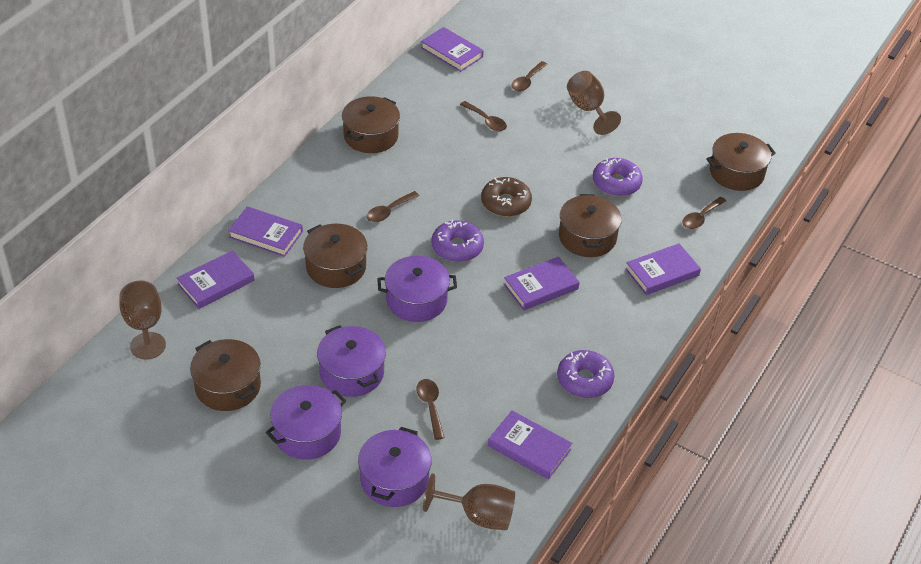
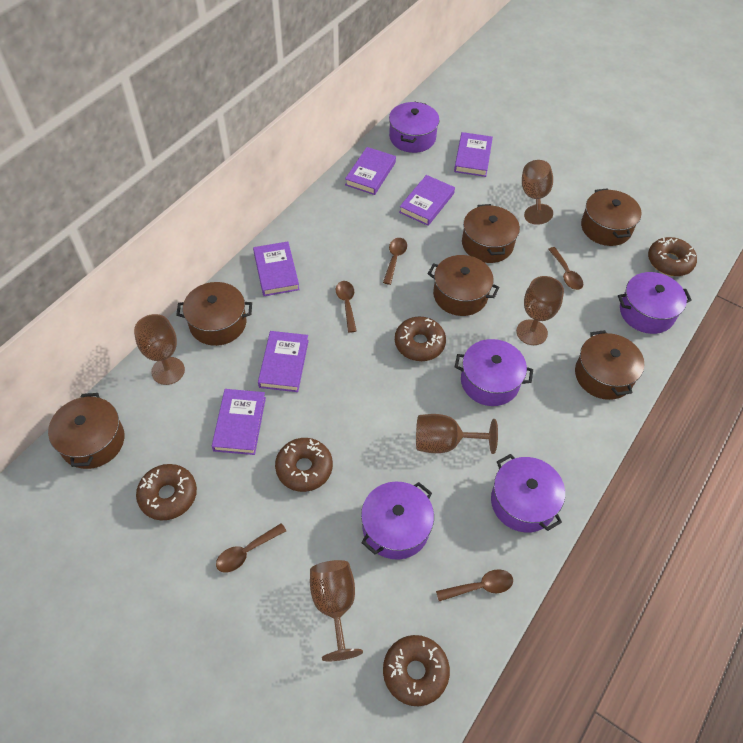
brown donut: [481,177,532,217] = 1 -> [136,464,197,520] [275,438,333,492] [383,635,450,706] [395,316,446,361] [648,237,697,276] = 5
brown goblet: [120,280,166,360] [423,473,515,530] [567,71,621,135] = 3 -> [134,314,185,385] [310,560,363,661] [416,414,498,454] [516,276,564,345] [522,160,553,225] = 5
brown pot: [190,339,261,411] [303,224,368,288] [342,96,400,153] [559,194,622,257] [706,133,776,191] = 5 -> [48,393,124,469] [176,282,252,346] [428,255,500,316] [462,204,520,263] [575,330,645,400] [581,188,642,246] = 6
purple donut: [432,220,484,262] [557,350,615,398] [593,158,643,197] = 3 -> none = 0
purple pot: [266,385,346,460] [317,325,386,397] [358,427,432,507] [377,256,457,322] = 4 -> [361,481,434,560] [389,102,439,153] [455,339,533,406] [491,454,565,533] [618,272,692,334] = 5

